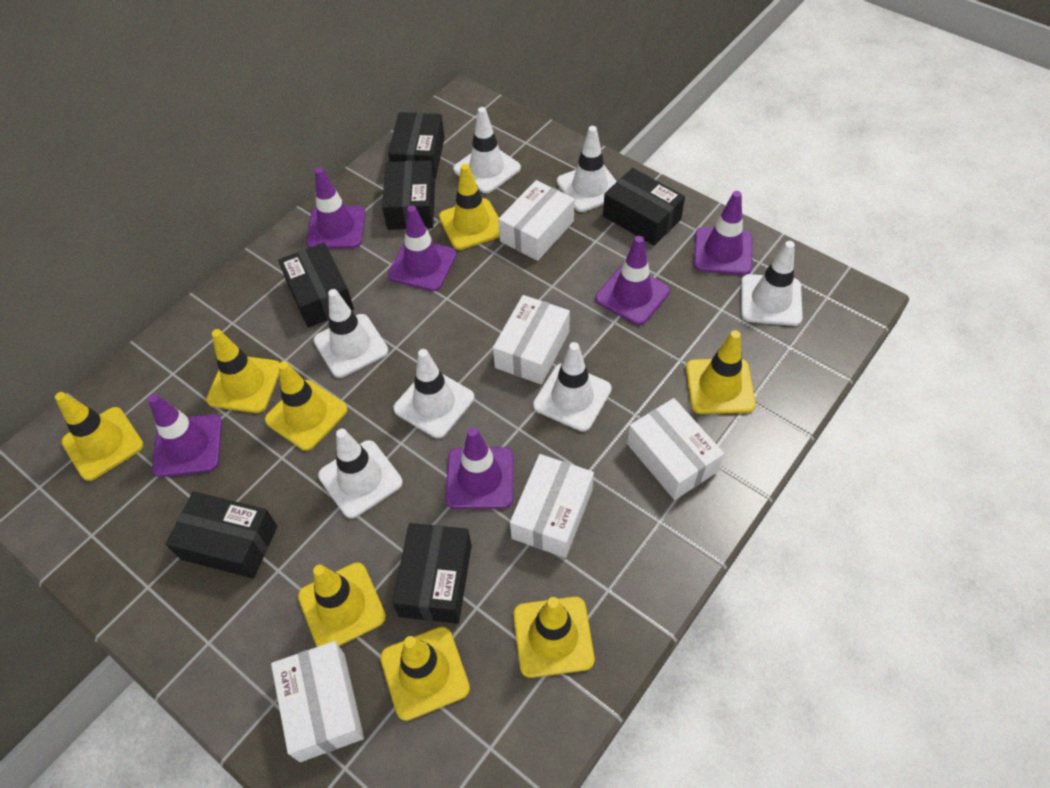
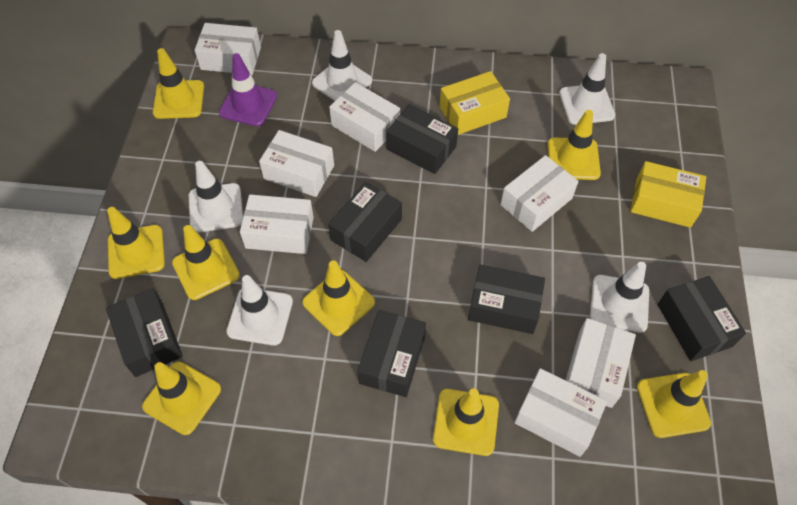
purple traffic cone: [148,394,222,477] [306,168,366,249] [388,206,457,291] [446,427,514,509] [595,236,670,325] [694,191,752,275] = 6 -> [219,53,277,126] = 1
white box: [271,641,364,762] [493,295,570,385] [498,180,575,261] [510,454,594,558] [627,398,724,500] = 5 -> [195,23,261,75] [240,194,314,254] [259,130,334,197] [329,82,400,152] [500,155,578,232] [514,368,607,457] [566,318,636,408] = 7
white traffic cone: [314,289,388,378] [318,429,403,518] [393,349,474,438] [453,107,521,193] [533,342,612,432] [557,126,617,212] [741,241,803,326] = 7 -> [189,161,243,233] [226,275,293,346] [312,30,372,101] [559,53,615,125] [590,262,649,333] = 5
yellow box: none = 0 -> [439,71,510,135] [630,161,706,228] = 2

